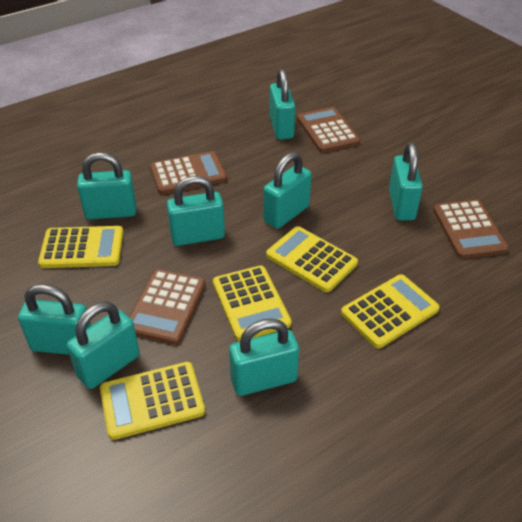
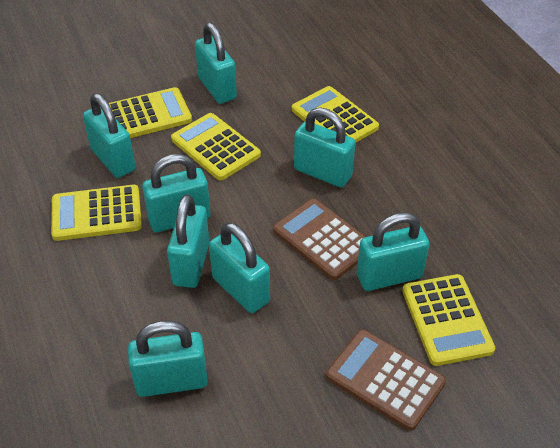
brown calculator: [129,269,206,345] [150,151,227,195] [297,107,360,153] [433,200,509,259] = 4 -> [273,199,366,280] [326,330,446,431] = 2

